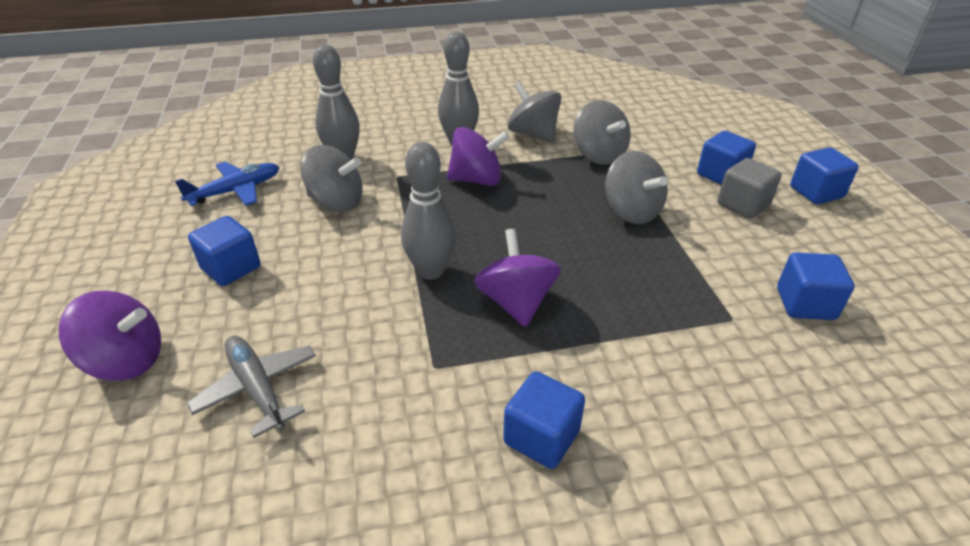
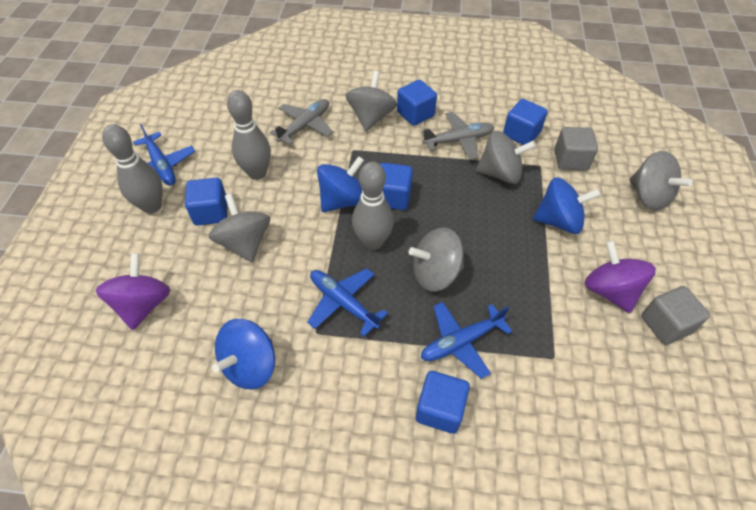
blue plane: [175,161,279,206] = 1 -> [133,124,195,186] [307,268,388,337] [421,302,512,379] = 3
blue spinning top: none = 0 -> [212,319,275,390] [317,156,364,212] [533,177,601,234] = 3
grey cube: [717,158,782,219] = 1 -> [555,127,598,170] [641,286,710,345] = 2
grey plane: [187,336,316,438] = 1 -> [270,99,333,145] [421,112,494,160] = 2
grey spinning top: [301,145,363,212] [508,81,561,143] [574,100,631,165] [605,151,668,224] = 4 -> [209,193,270,262] [346,71,397,131] [409,227,464,292] [476,131,536,184] [629,151,693,210] = 5
purple spinning top: [59,291,161,381] [447,127,510,186] [474,229,561,327] = 3 -> [96,253,171,330] [585,240,656,313] = 2

